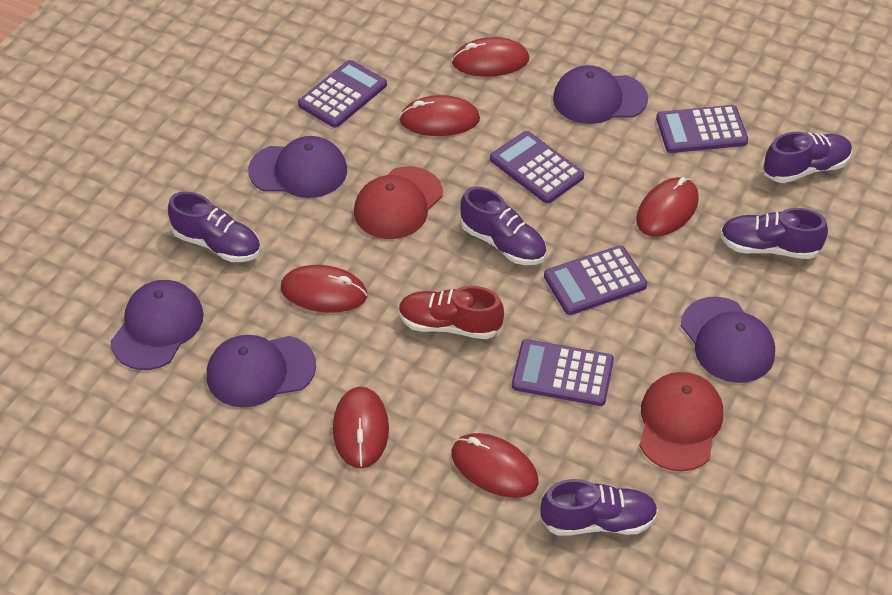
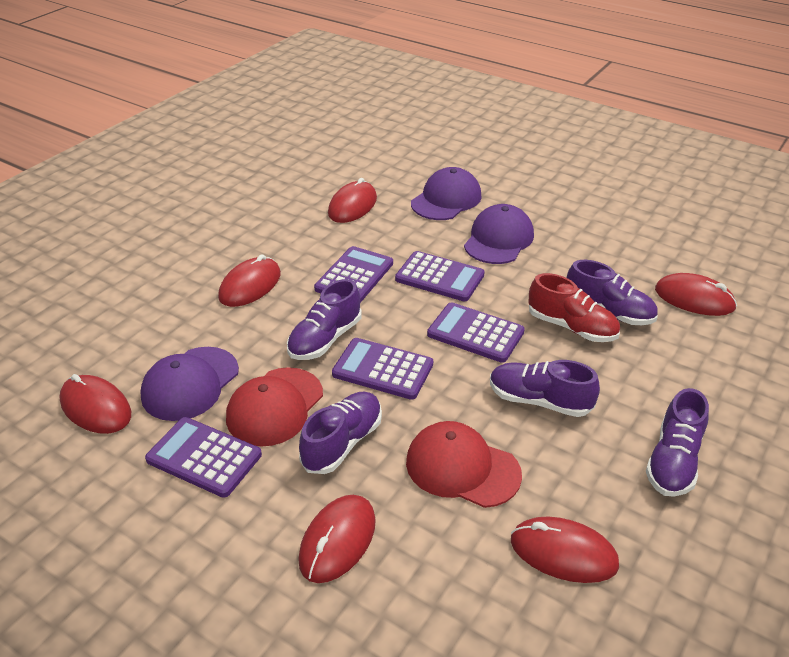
purple cap: [110,280,204,370] [207,335,316,407] [248,136,347,198] [553,65,648,124] [681,297,775,383] = 5 -> [140,347,239,421] [411,167,482,220] [464,204,534,264] = 3

